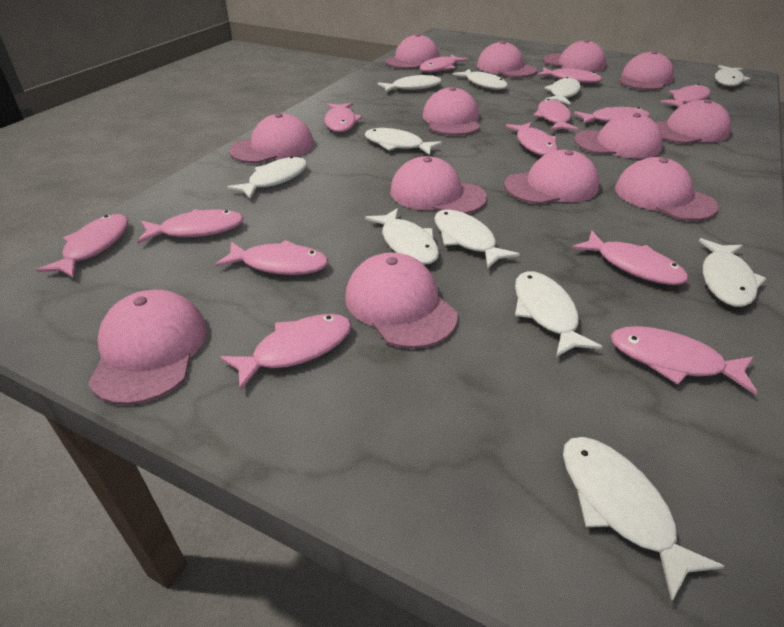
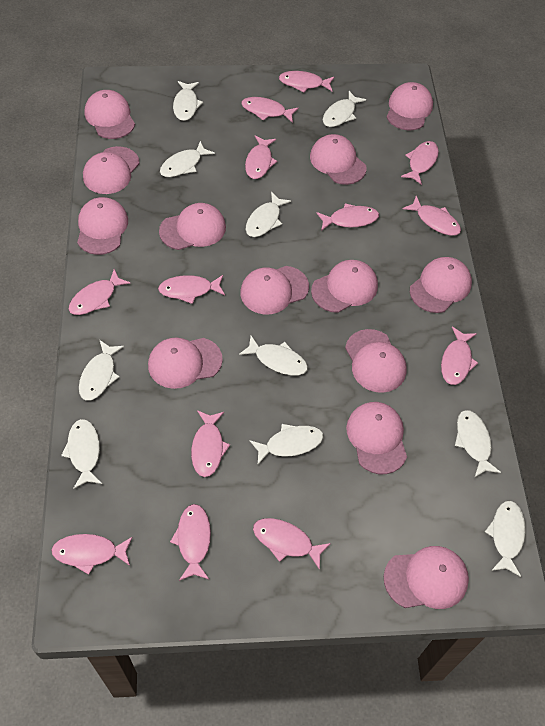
white fish: [227,156,307,199] [364,128,442,155] [365,208,439,265] [378,74,442,92] [434,209,520,268] [452,69,508,90] [515,271,603,357] [544,77,581,104] [563,437,725,601] [699,238,766,307] [715,65,751,87] = 11 -> [61,419,102,489] [79,340,124,401] [160,141,215,177] [173,81,203,121] [239,336,308,375] [246,192,291,237] [250,424,324,464] [323,91,366,127] [455,410,501,478] [485,501,526,577] = 10

